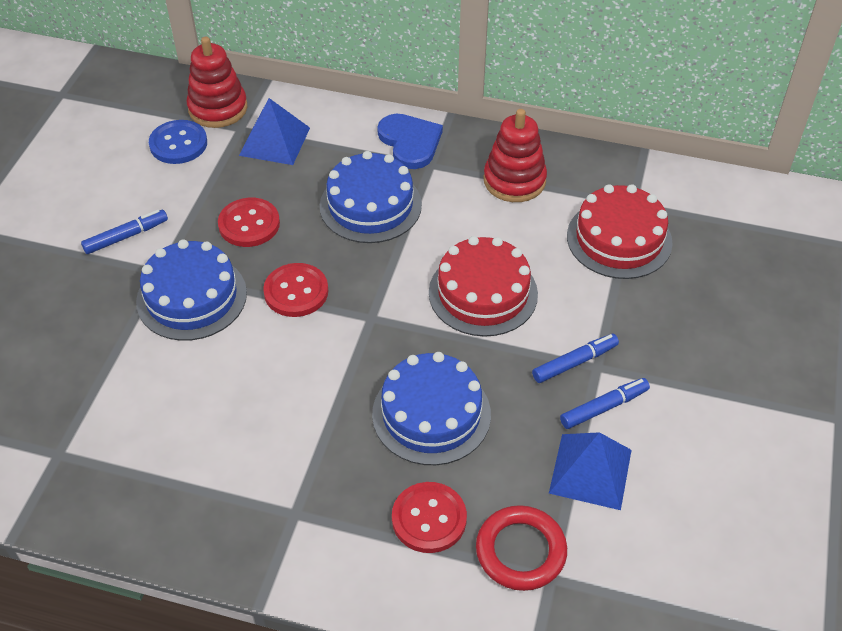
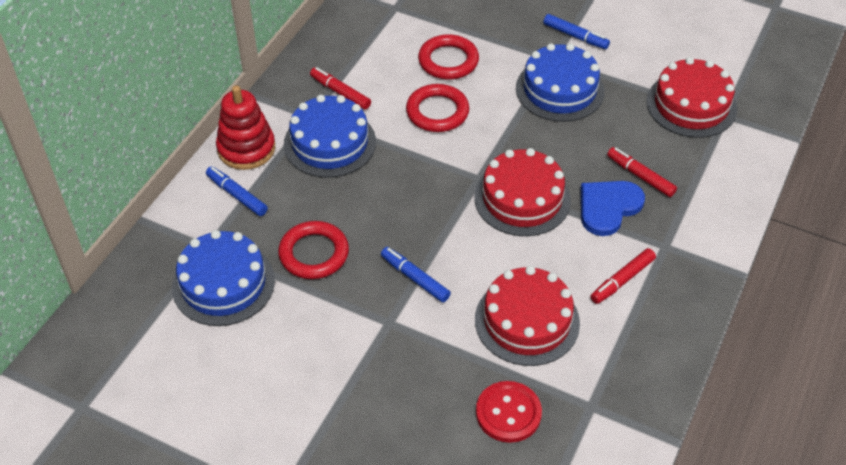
blue button: [149,120,207,164] = 1 -> none = 0
blue pyramid: [239,98,310,165] [549,432,632,510] = 2 -> none = 0
red button: [218,198,280,247] [263,263,328,317] [392,482,467,553] = 3 -> [476,381,542,443] = 1
red cake: [429,236,538,337] [567,184,673,279] = 2 -> [474,148,571,236] [475,266,580,366] [646,57,737,138] = 3
red marker: none = 0 -> [310,67,371,110] [591,248,656,304] [607,147,677,197] = 3
red ring: [476,505,567,591] = 1 -> [278,221,349,279] [406,84,469,132] [418,34,479,80] = 3
red stacking toy: [187,37,247,128] [484,109,547,202] = 2 -> [216,85,275,170] = 1

